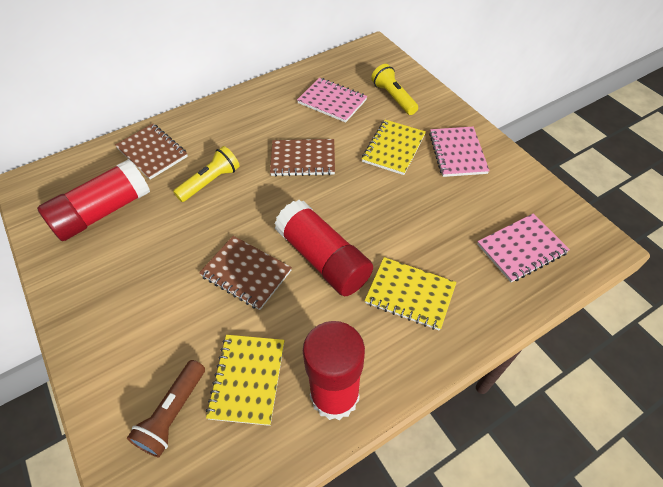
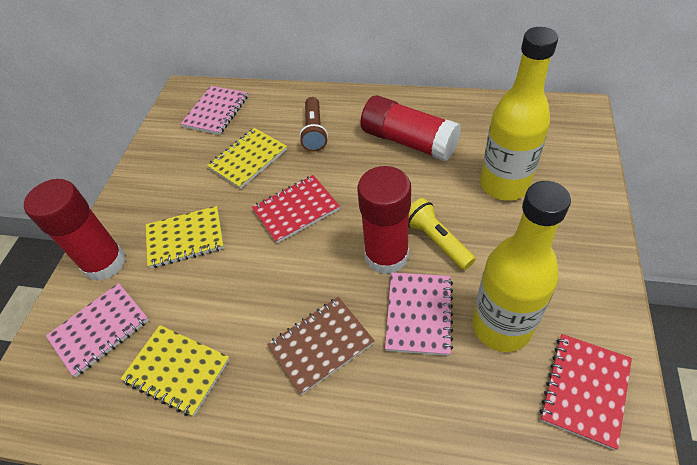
brown notebook: [115,124,188,180] [199,236,292,310] [270,139,335,176] = 3 -> [267,297,375,395] = 1
red notebook: none = 0 -> [252,175,340,243] [540,334,632,450] = 2
yellow bottle: none = 0 -> [472,181,571,352] [480,27,558,201] = 2
yellow flashlight: [173,146,240,202] [371,64,418,115] = 2 -> [409,198,476,270] = 1

